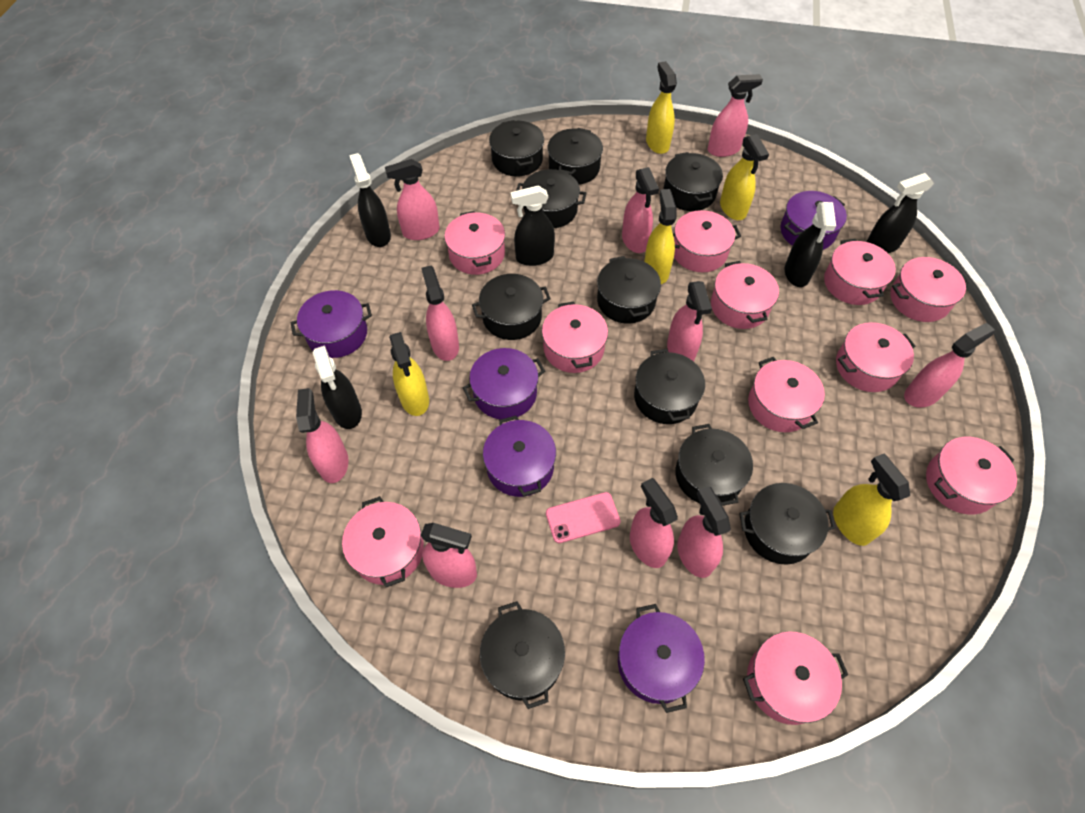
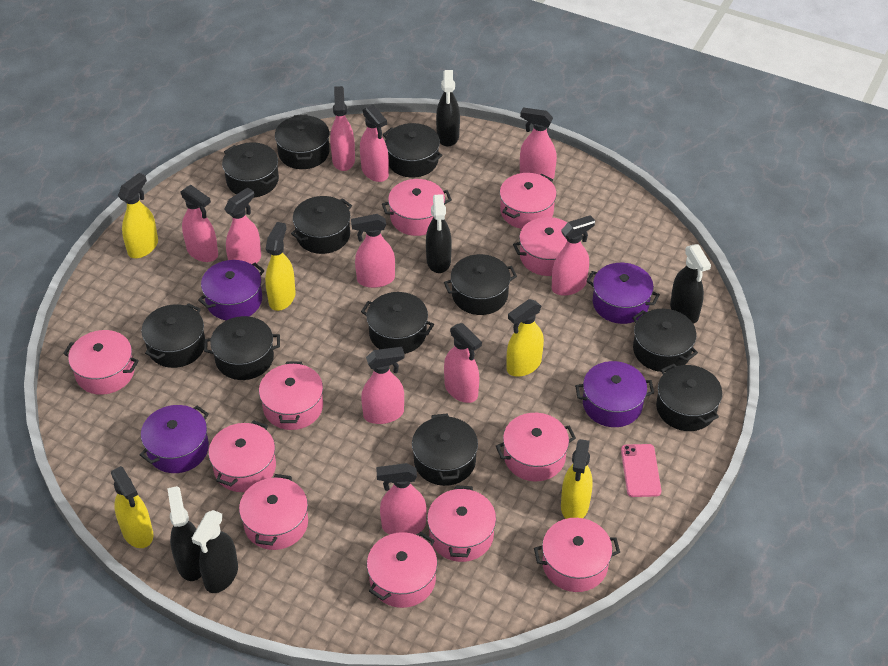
black pot: [472,274,551,340] [480,601,565,709] [489,120,544,176] [516,169,587,228] [548,128,603,185] [597,256,661,324] [634,349,705,424] [663,152,723,211] [675,424,753,506] [739,483,836,564] = 10 -> [141,303,205,368] [204,316,280,380] [222,142,279,198] [275,114,329,169] [291,196,352,254] [361,292,434,354] [383,123,443,177] [412,413,478,486] [444,254,517,315] [632,309,698,372] [656,364,722,431] = 11
purple pot: [291,290,372,358] [463,348,545,420] [483,416,556,497] [618,604,705,713] [780,191,847,250] = 5 -> [140,405,209,473] [198,260,265,320] [575,361,654,427] [586,263,660,324] = 4

